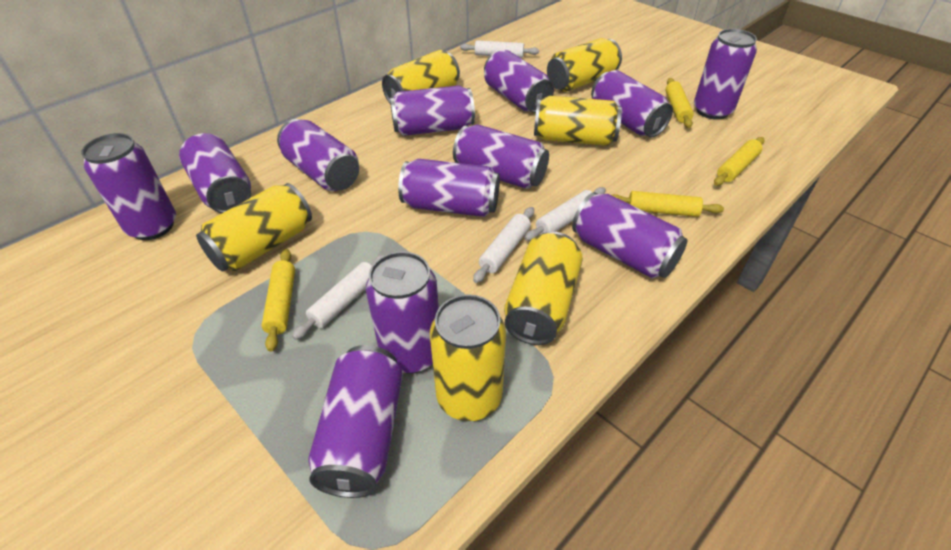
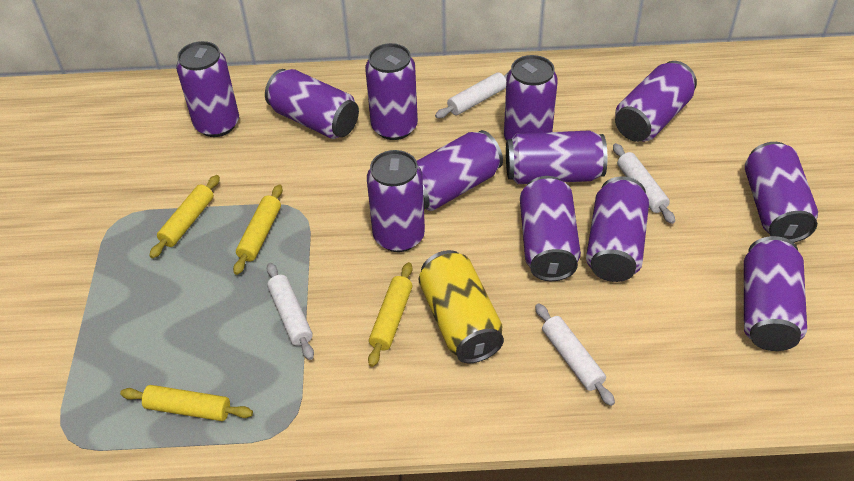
yellow can: [196,183,312,272] [382,50,460,103] [430,294,506,421] [504,232,583,345] [534,96,622,146] [547,38,622,92] = 6 -> [419,250,504,363] = 1

